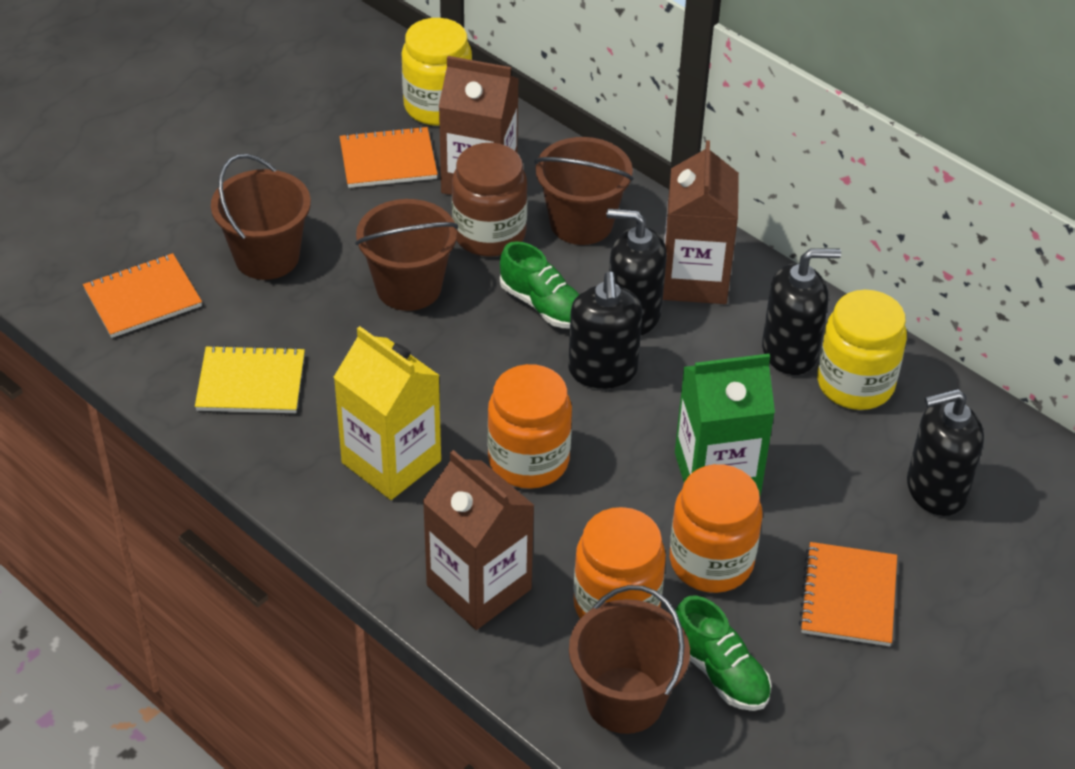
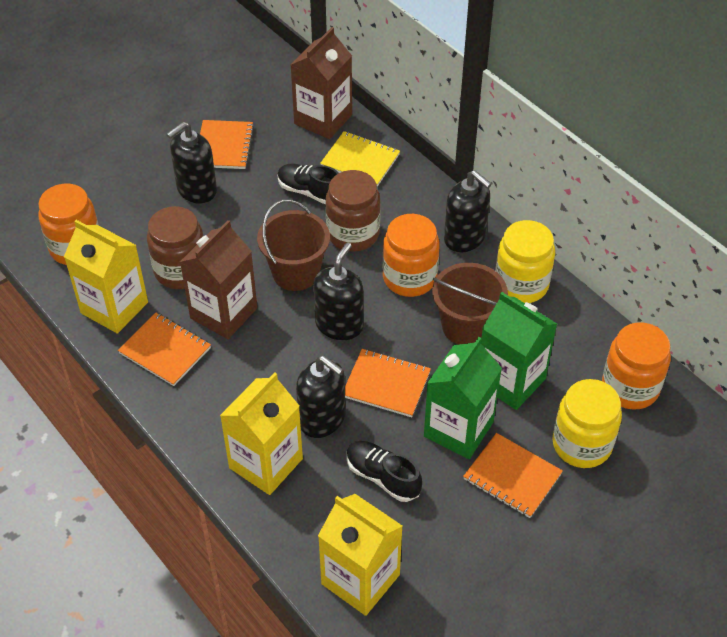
black shoe: none = 0 -> [277,164,339,204] [347,441,422,502] = 2
brown bucket: [211,154,311,280] [355,199,458,311] [535,137,634,245] [569,585,690,734] = 4 -> [257,199,330,291] [432,263,508,345] = 2
brown carton: [423,450,535,630] [439,56,519,195] [663,140,739,304] = 3 -> [180,220,257,339] [291,27,352,139] = 2
brown jar: [452,143,527,257] = 1 -> [147,206,203,289] [326,170,381,252] = 2
green carton: [675,354,775,496] = 1 -> [424,337,502,459] [481,292,557,410] = 2
green shoe: [500,241,579,328] [675,596,772,711] = 2 -> none = 0
orange notebook: [83,253,202,338] [339,126,438,188] [799,542,897,646] = 3 -> [118,313,211,386] [200,120,254,169] [345,349,431,417] [463,433,563,518] = 4
yellow carton: [334,326,441,500] = 1 -> [64,220,148,334] [220,372,303,495] [318,494,403,616] = 3

